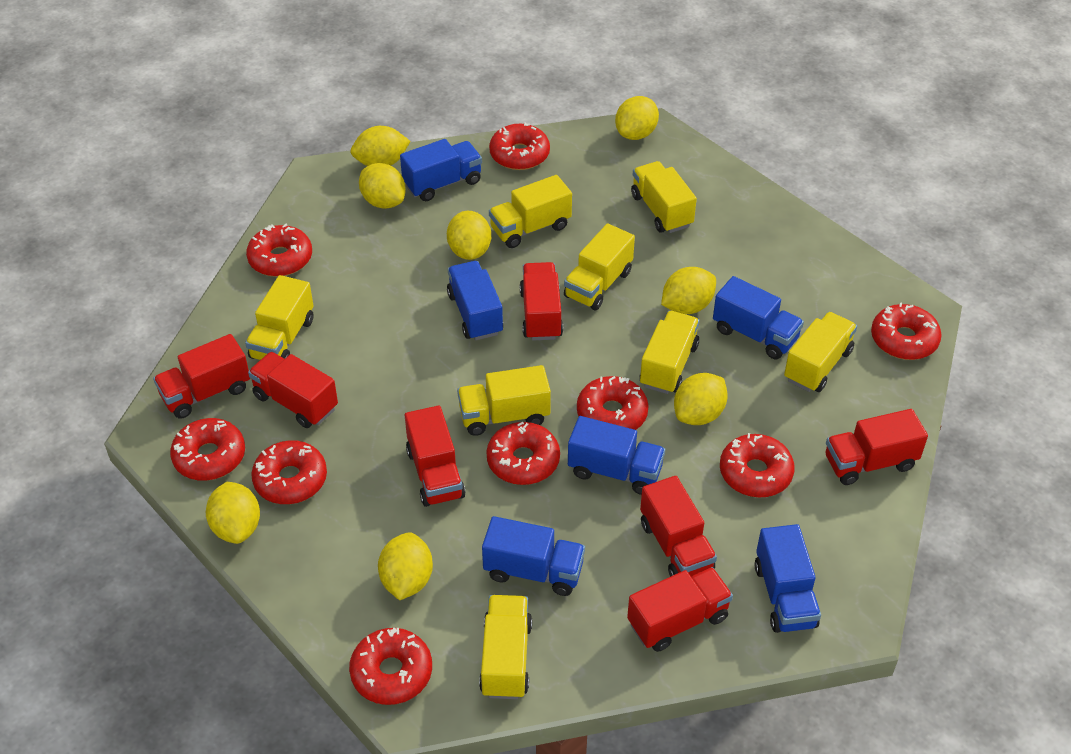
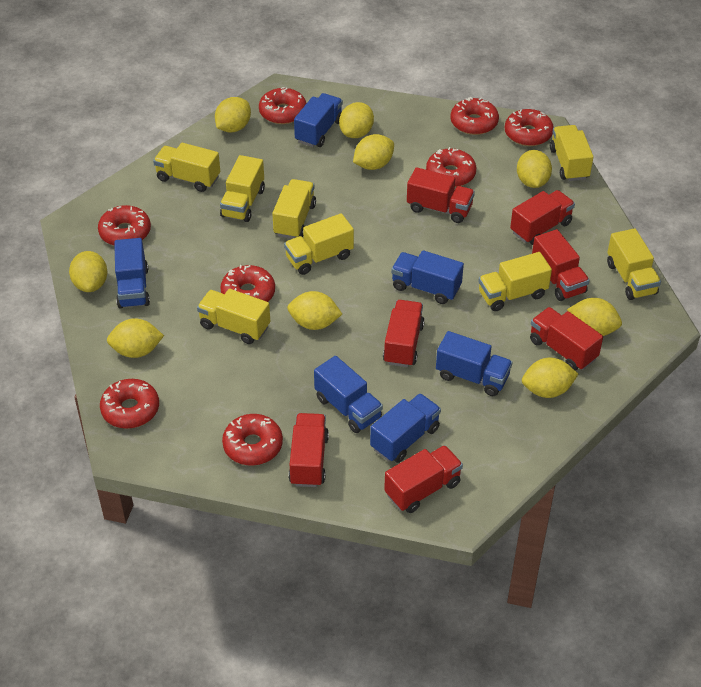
red donut: [170,418,245,481] [246,224,312,277] [251,440,327,504] [349,628,432,705] [486,422,560,485] [489,123,550,170] [577,376,649,430] [720,433,795,498] [871,302,942,360] = 9 -> [98,205,151,245] [100,379,159,429] [220,265,275,302] [222,414,283,466] [259,87,307,124] [426,147,476,187] [451,97,499,135] [505,109,554,146] = 8
yellow lemon: [206,482,260,544] [351,126,411,166] [359,163,406,209] [378,532,433,600] [447,211,491,260] [615,96,659,140] [661,267,716,314] [674,373,728,425] = 8 -> [69,251,108,292] [107,318,164,358] [215,97,251,132] [287,291,342,330] [339,102,374,138] [353,134,394,170] [517,150,552,188] [522,358,578,398] [567,298,622,336] = 9

